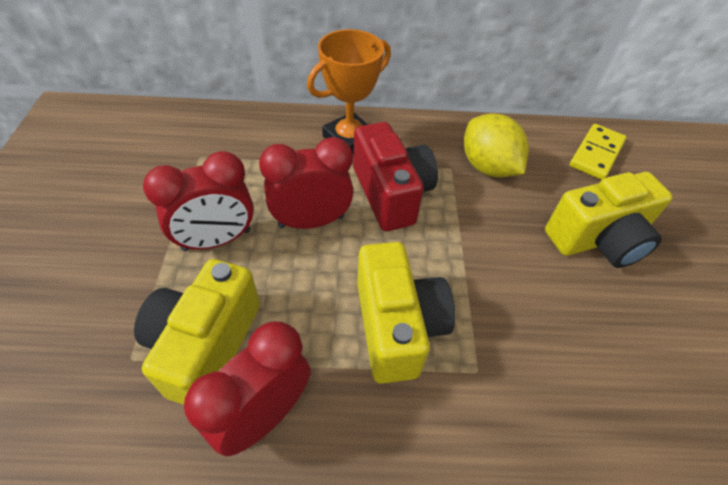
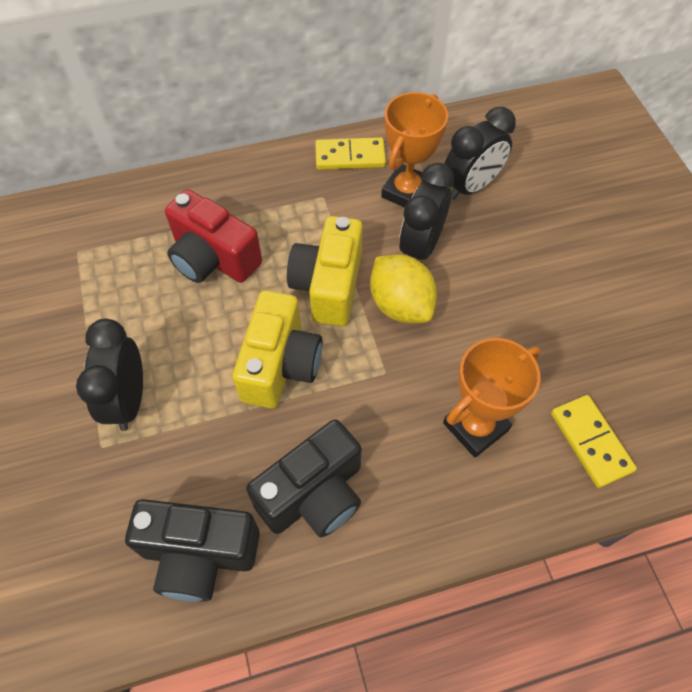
black camera: none = 0 -> [125,499,260,602] [246,419,362,537] = 2
black clock: none = 0 -> [76,319,143,431] [399,163,454,260] [445,107,516,200] = 3
orange trophy: [307,29,391,153] = 1 -> [381,92,448,208] [443,338,541,458] = 2
red clock: [143,151,254,251] [184,321,311,456] [259,137,354,229] = 3 -> none = 0
yellow camera: [134,259,260,405] [357,242,455,384] [545,172,672,268] = 3 -> [233,290,322,408] [287,216,363,326] = 2
yellow domino: [570,124,626,180] = 1 -> [315,137,386,170] [551,395,637,488] = 2

